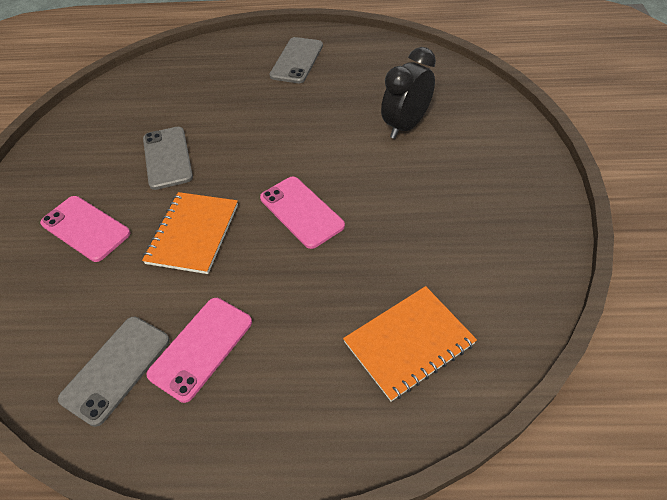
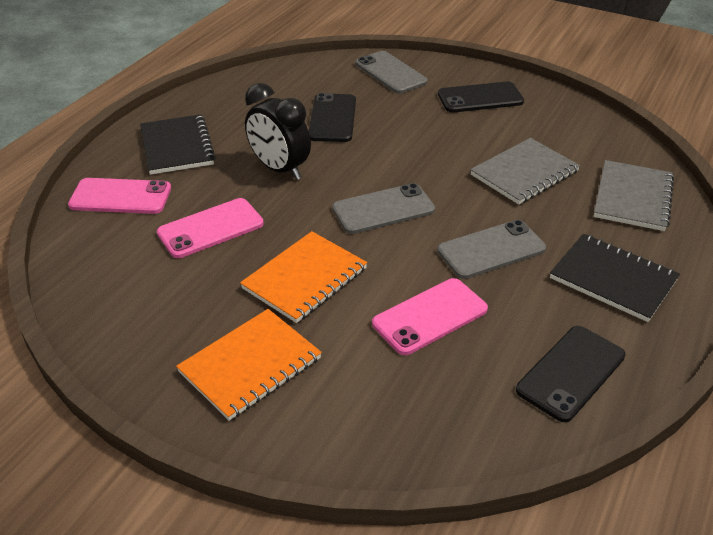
black notebook: none = 0 -> [140,114,216,175] [550,234,680,322] = 2
black phone: none = 0 -> [309,93,356,142] [438,81,524,112] [516,326,625,422] = 3
grey notebook: none = 0 -> [470,138,580,205] [594,160,674,231] = 2

